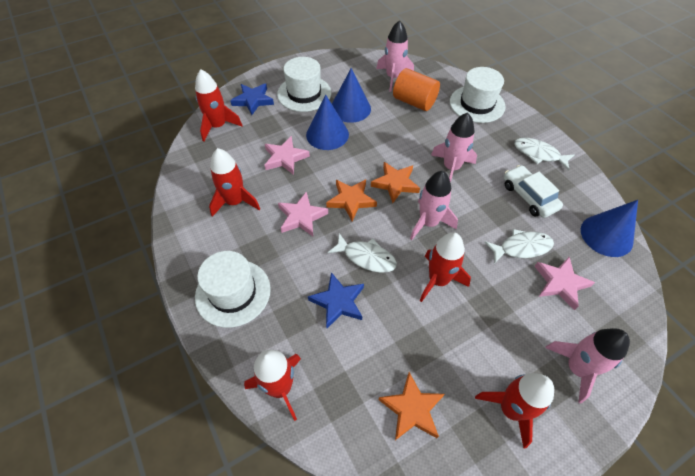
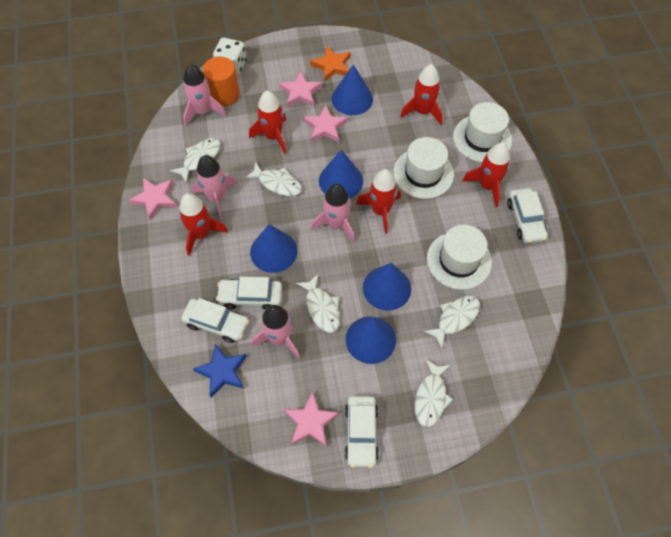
blue cone: [306,95,349,150] [332,68,371,123] [581,200,638,257] = 3 -> [250,224,297,273] [319,150,363,198] [332,64,373,115] [346,316,396,364] [363,263,411,311] = 5
blue star: [230,83,274,115] [308,272,364,328] = 2 -> [193,344,247,398] = 1
orange star: [326,179,377,221] [371,162,420,203] [379,372,445,440] = 3 -> [310,45,351,81] = 1
pink star: [264,136,310,175] [278,192,328,236] [534,257,595,310] = 3 -> [129,178,177,220] [279,71,322,107] [283,391,339,447] [303,105,348,143] = 4
white car: [504,165,563,218] = 1 -> [181,298,249,343] [216,277,282,310] [345,396,379,468] [507,188,548,243] = 4
white dice: none = 0 -> [213,38,246,75] = 1
white fish: [328,233,397,273] [485,229,554,264] [514,138,574,170] = 3 -> [170,138,221,183] [244,161,302,196] [296,274,340,333] [414,359,453,427] [423,296,480,349] = 5

